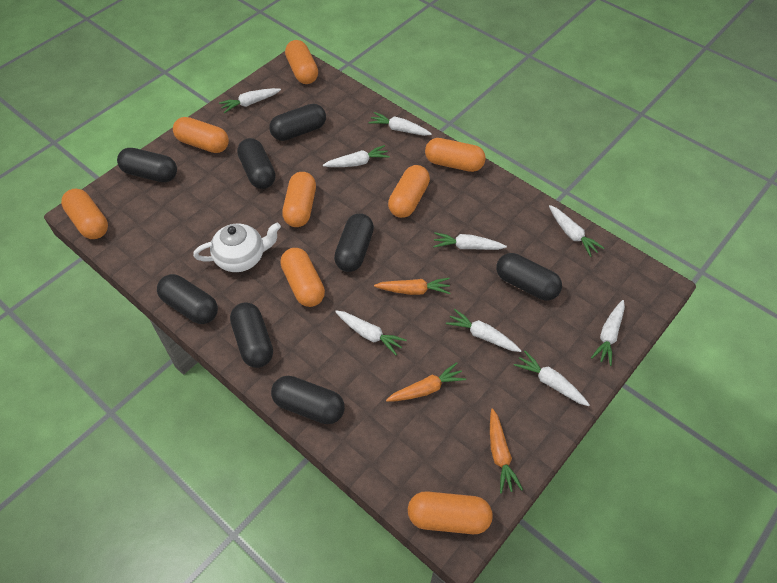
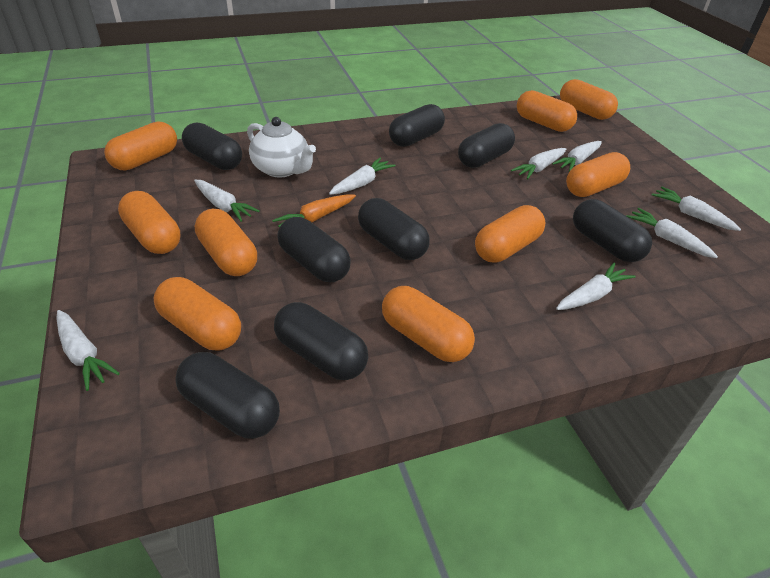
orange capsule: [61,189,108,239] [173,117,229,153] [280,248,325,307] [282,172,316,227] [285,40,318,84] [388,165,430,218] [408,491,493,534] [425,138,486,172] = 8 -> [104,121,177,170] [118,191,180,254] [153,277,241,351] [195,209,257,276] [382,286,475,362] [475,205,545,263] [517,90,577,132] [560,79,618,120] [566,152,630,197] = 9
orange carrot: [374,278,450,295] [386,362,466,402] [490,408,523,494] = 3 -> [272,194,356,227] = 1
white carrot: [219,88,281,113] [323,145,390,167] [335,311,407,355] [368,112,432,136] [433,232,507,250] [446,309,522,352] [514,351,590,406] [549,205,604,257] [591,300,625,366] = 9 -> [57,310,120,391] [194,180,260,222] [329,158,396,195] [511,148,566,179] [552,141,602,171] [556,262,636,310] [627,208,718,258] [652,187,741,231] = 8

